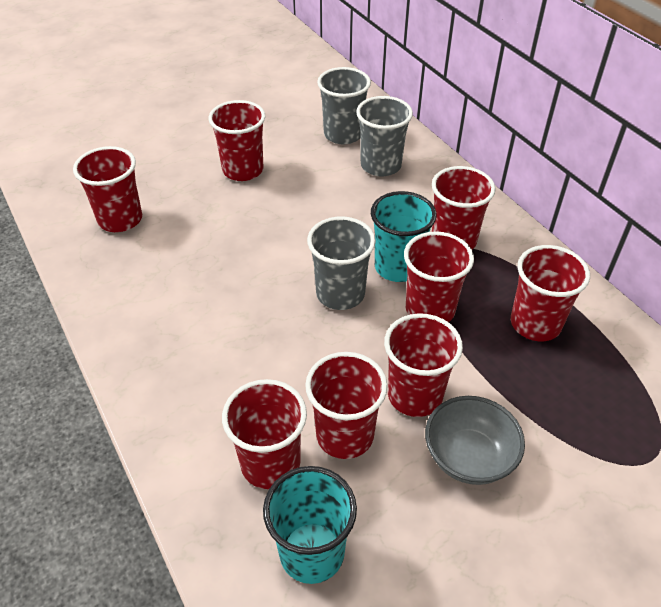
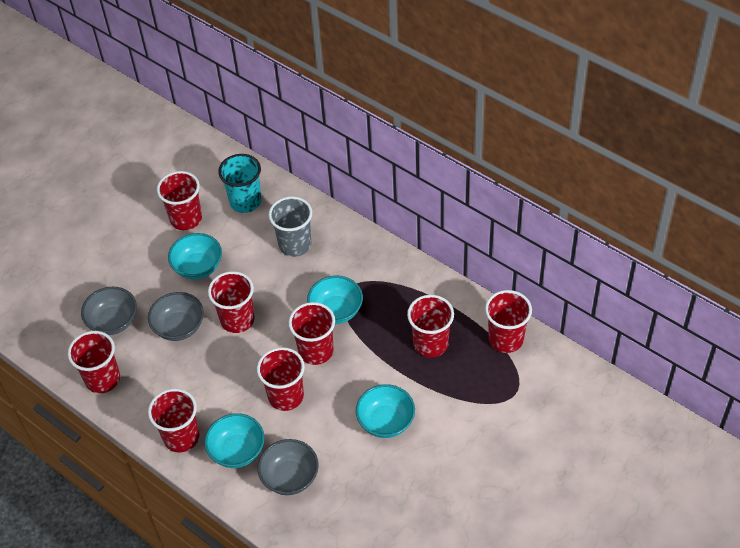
grey bowl: [425,396,525,485] = 1 -> [81,287,137,335] [148,292,204,341] [258,439,319,495] = 3
grey cup: [307,216,376,310] [317,67,371,145] [356,96,413,176] = 3 -> [269,196,312,257] = 1
turquoise bowl: none = 0 -> [168,233,222,280] [204,413,265,468] [307,276,363,324] [356,384,415,438] = 4
turquoise cup: [263,466,357,584] [371,191,437,282] = 2 -> [218,154,261,213] = 1

